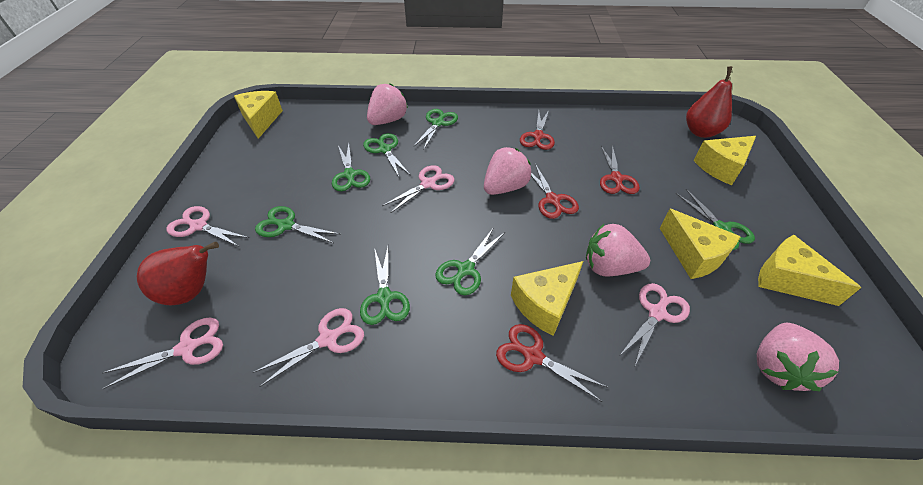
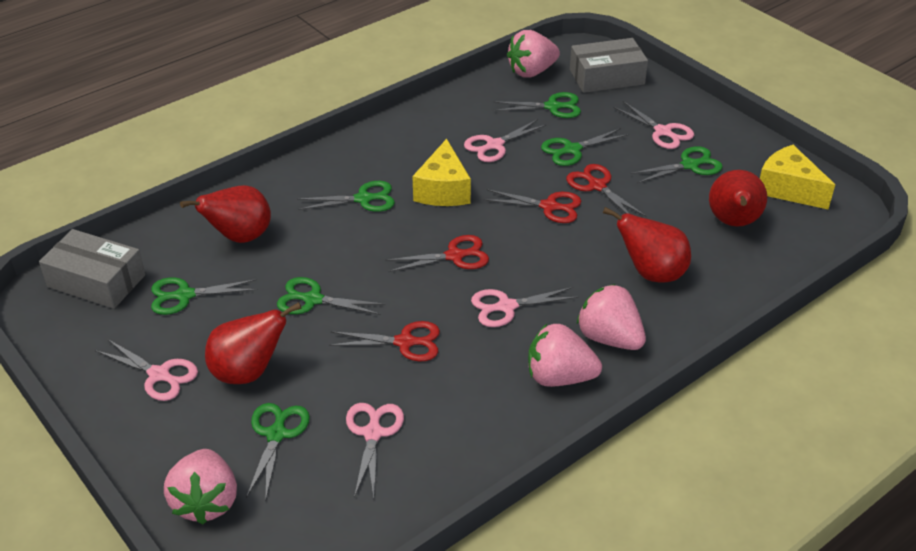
grey box: none = 0 -> [39,229,145,309] [570,38,648,93] = 2
red pear: [137,242,219,305] [686,66,733,138] = 2 -> [180,185,271,243] [205,302,302,384] [603,207,691,283] [709,170,767,227] = 4
yellow cheese: [234,91,283,139] [511,261,583,336] [660,209,741,279] [693,136,756,185] [758,235,861,306] = 5 -> [413,139,471,206] [760,145,835,209] = 2

